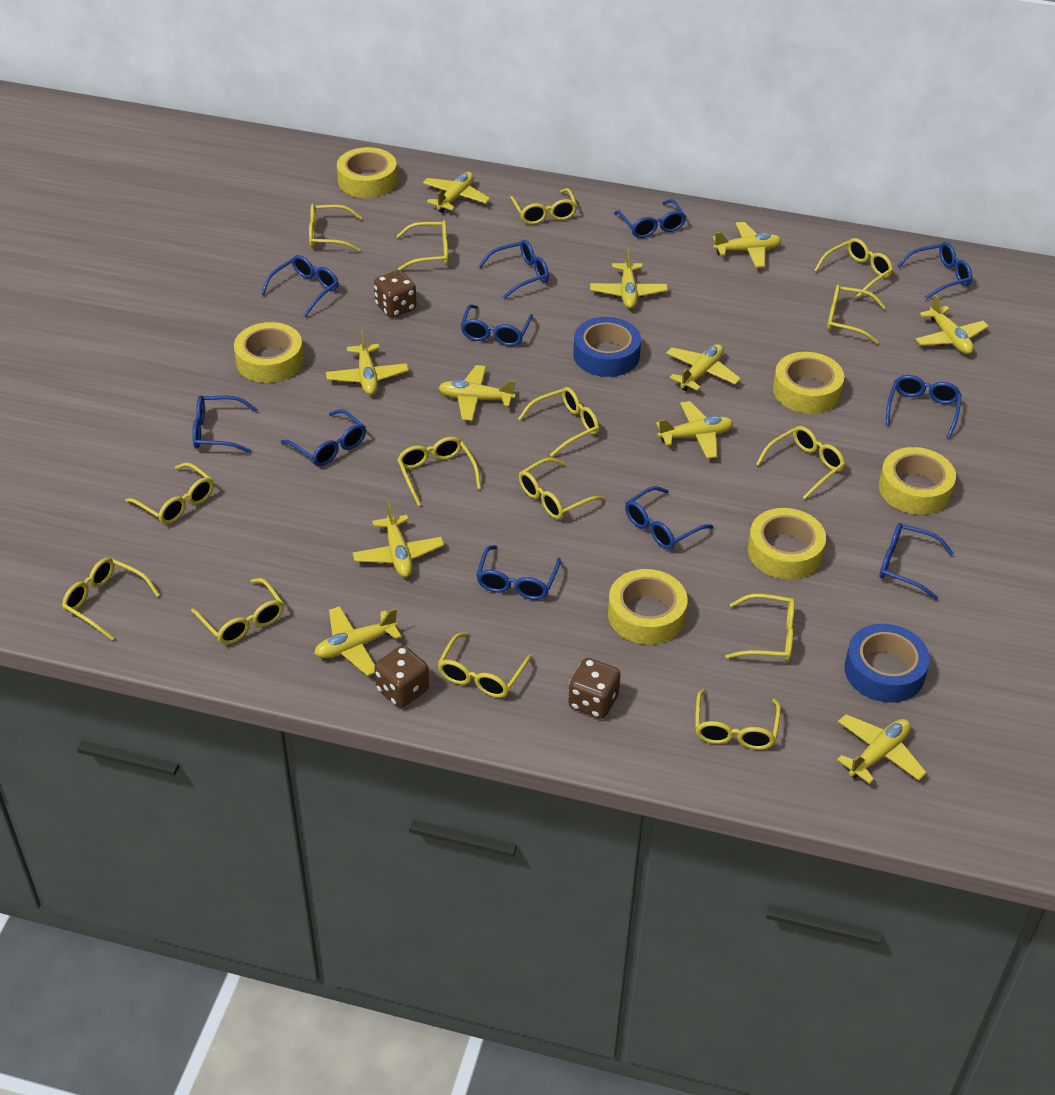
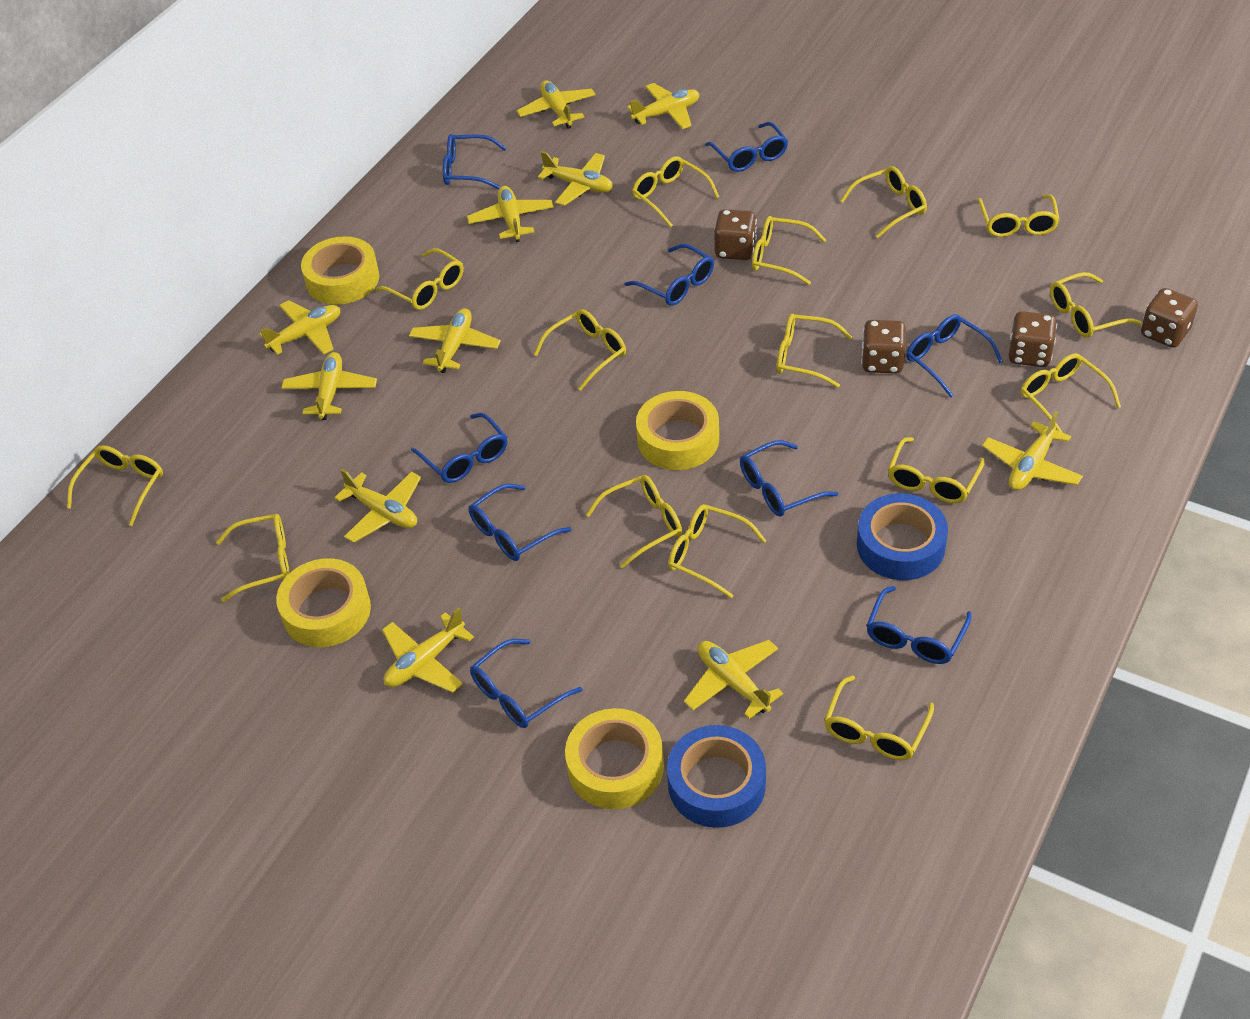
blue glasses: [192,396,257,453] [261,255,339,317] [281,409,366,467] [460,305,533,346] [476,545,561,600] [479,240,549,299] [614,199,686,238] [625,486,713,549] [879,523,954,600] [886,375,961,439] [897,242,972,300] = 11 -> [411,413,507,483] [443,134,507,189] [469,483,571,561] [470,639,582,728] [624,244,714,306] [705,122,788,172] [740,440,838,517] [866,586,972,664] [906,314,1003,398] = 9
brown dice: [374,270,416,318] [374,646,429,708] [568,658,621,719] = 3 -> [714,209,757,260] [861,320,906,374] [1008,311,1057,367] [1141,288,1198,348] = 4
yellow tape: [234,322,304,383] [337,147,397,198] [608,569,687,645] [748,508,826,579] [773,352,844,413] [879,447,956,515] = 6 -> [276,558,371,647] [301,236,379,305] [565,708,664,809] [636,391,719,470] = 4

